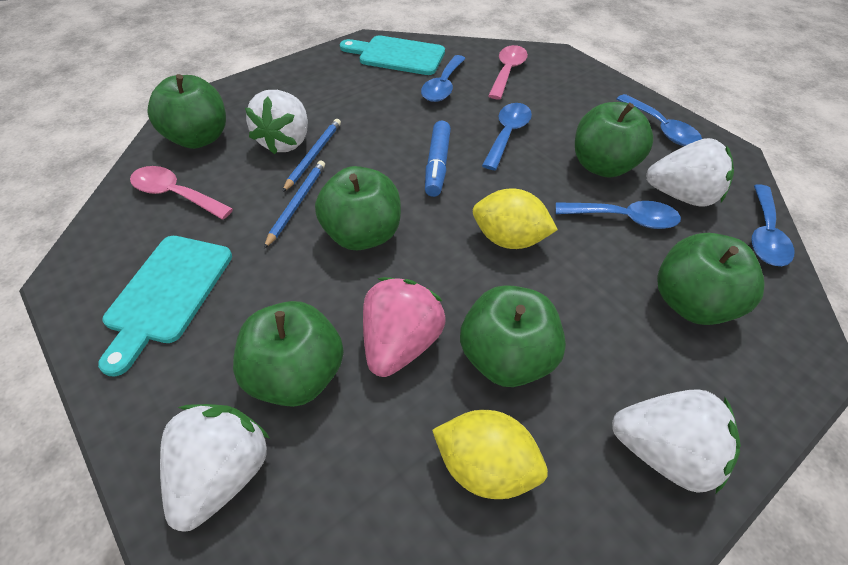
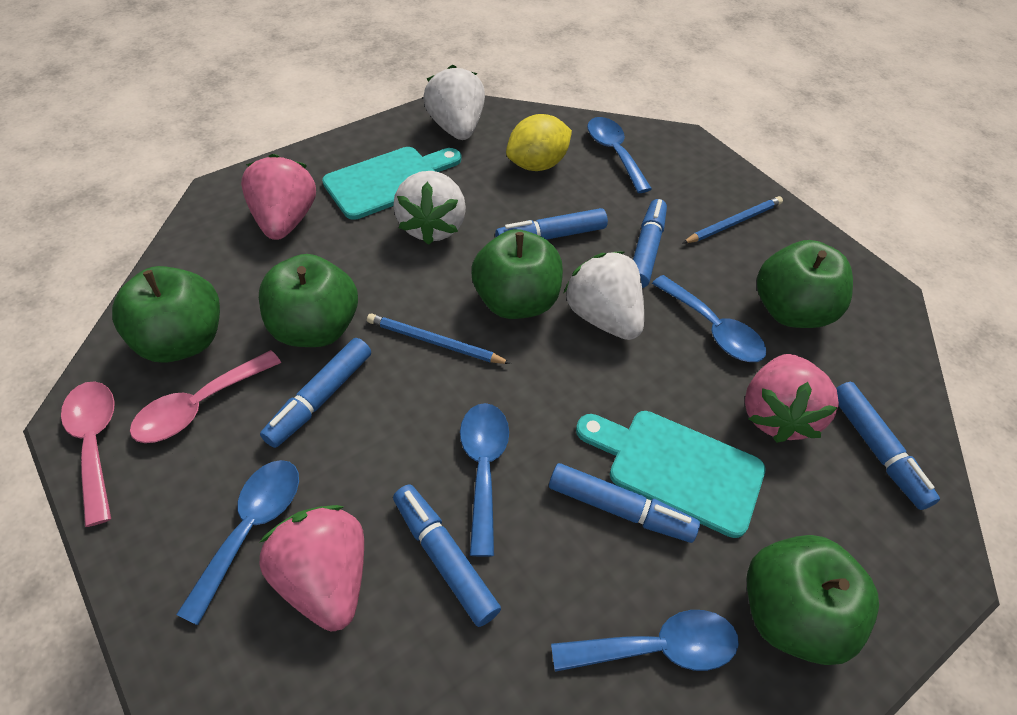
blue marker: [425,121,451,197] = 1 -> [260,338,371,448] [393,484,501,627] [495,208,608,240] [549,463,700,543] [633,199,667,288] [836,382,940,510] = 6
green apple: [148,74,226,149] [233,301,344,407] [315,166,401,250] [460,285,566,387] [575,102,654,178] [657,233,765,325] = 6 -> [112,266,220,363] [259,254,358,347] [471,229,563,319] [747,535,879,665] [757,240,853,328] = 5
pink strawberry: [363,277,446,377] = 1 -> [241,154,316,240] [259,505,364,631] [745,354,839,443] = 3
white strawberry: [160,404,270,532] [245,90,308,155] [612,389,741,493] [646,138,734,207] = 4 -> [393,171,466,245] [423,65,485,140] [563,252,644,340] = 3
yellow lemon: [432,410,548,499] [473,188,558,249] = 2 -> [506,114,572,171] = 1

